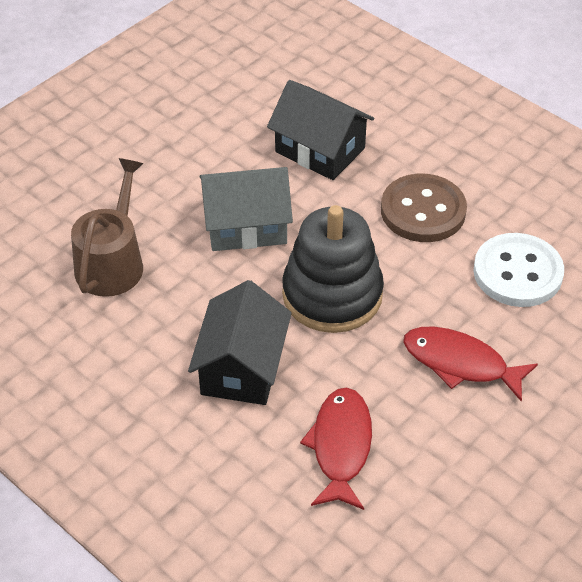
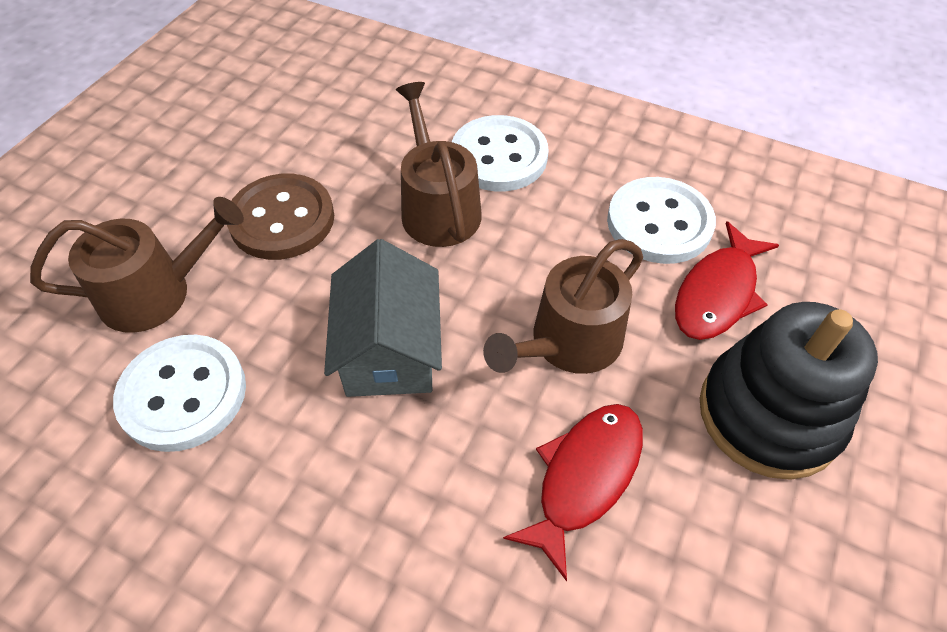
black house: [188,280,292,405] [267,80,374,180] = 2 -> none = 0
brown watering can: [71,158,143,297] = 1 -> [30,197,244,333] [396,82,482,247] [483,239,643,374] = 3
white button: [473,233,564,307] = 1 -> [113,335,246,452] [452,115,549,191] [607,177,716,264] = 3

